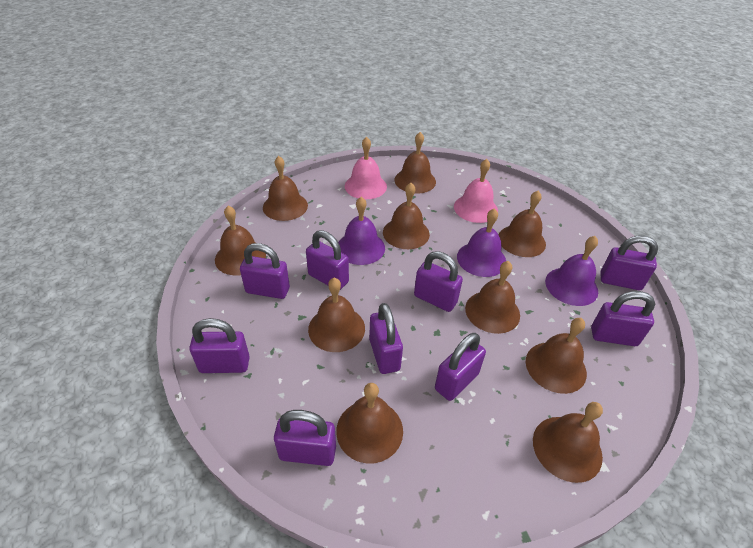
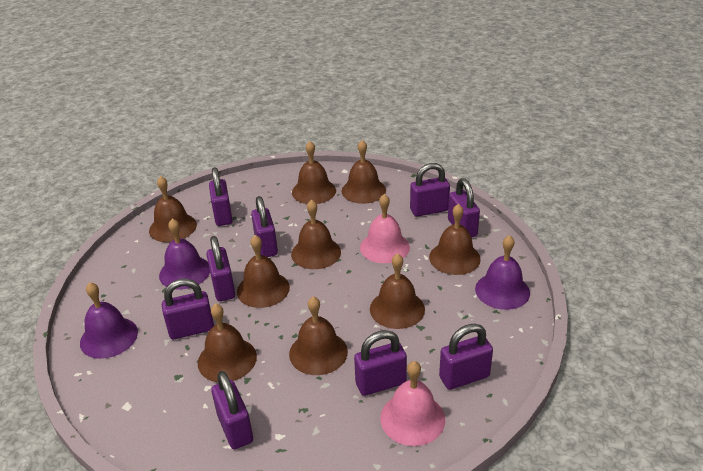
brown bell: [215,206,266,275] [263,156,308,221] [308,278,365,352] [336,383,403,464] [383,183,430,249] [395,132,436,194] [465,261,520,334] [499,191,546,257] [526,318,587,394] [533,402,603,483] = 10 -> [149,176,197,242] [198,303,257,382] [237,235,290,308] [289,296,348,375] [291,199,341,269] [292,141,336,204] [342,140,386,204] [370,253,425,329] [429,204,481,275] = 9

